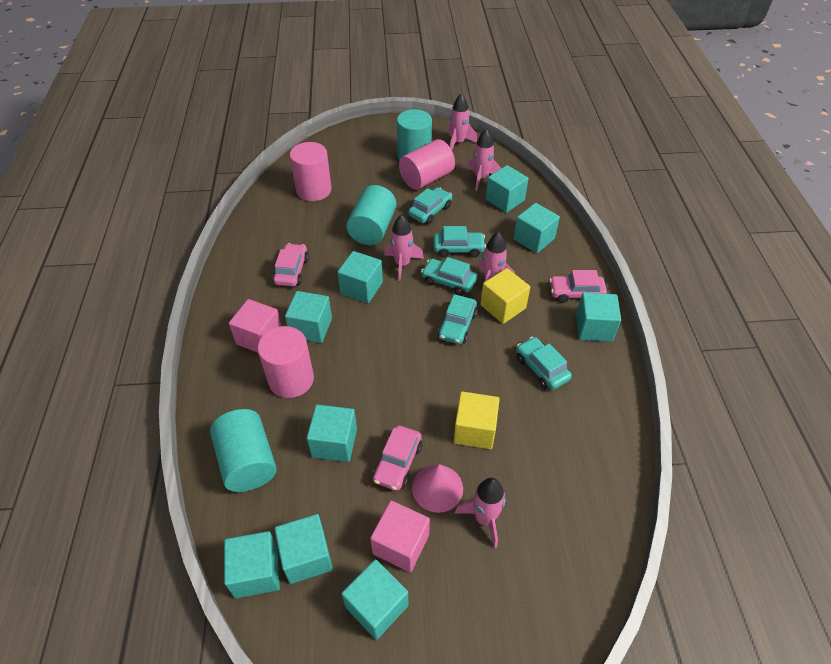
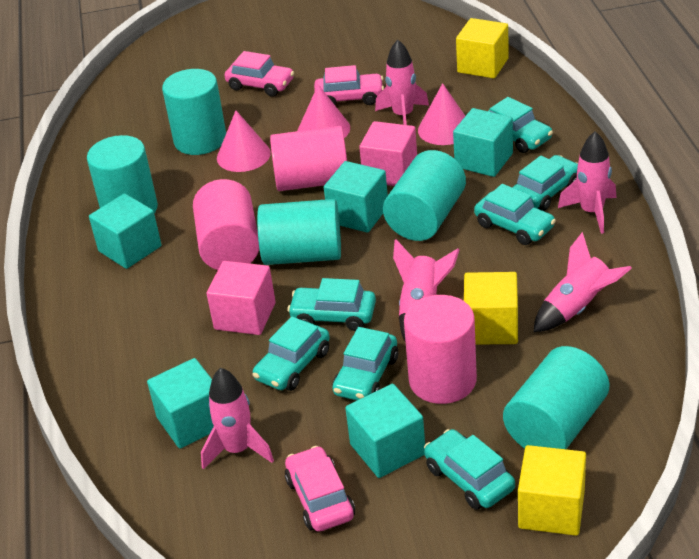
pink cone: [412,464,463,513] = 1 -> [217,111,271,172] [297,85,350,138] [418,83,465,145] = 3
turquoise car: [408,187,452,224] [421,257,477,295] [433,226,486,257] [438,294,478,344] [516,337,572,390] = 5 -> [253,316,330,391] [287,278,376,331] [332,327,398,400] [424,429,515,510] [474,184,556,245] [488,97,553,153] [512,155,578,211] = 7
turquoise cube: [224,531,280,598] [274,514,333,584] [285,291,332,343] [307,404,357,462] [337,251,383,303] [342,559,409,640] [486,165,529,213] [514,203,560,253] [576,292,621,342] = 9 -> [89,193,162,269] [147,358,214,449] [324,161,388,233] [345,384,425,478] [453,108,513,177] = 5
turquoise cylinder: [210,409,277,492] [346,185,396,245] [397,109,432,160] = 3 -> [87,135,158,214] [162,69,226,155] [257,199,341,265] [383,150,466,241] [503,346,610,449] = 5
yellow cube: [454,391,500,449] [481,268,530,324] = 2 -> [456,18,509,78] [464,272,518,345] [518,445,586,536] = 3

